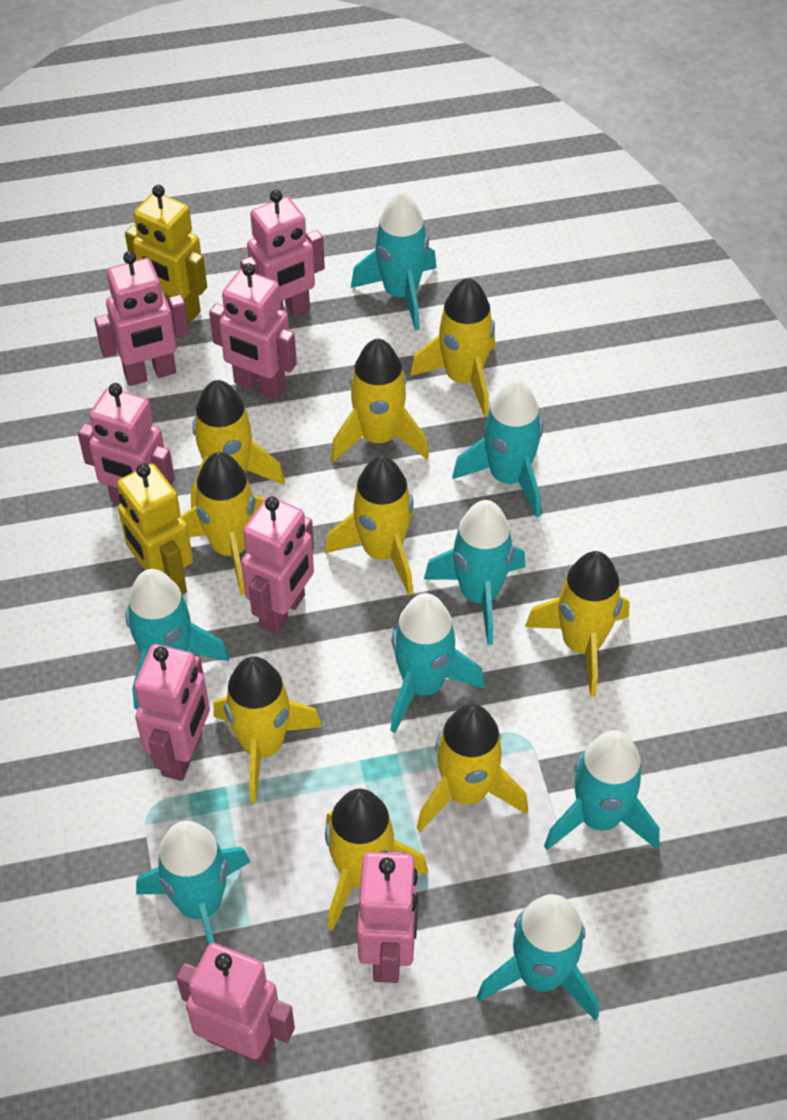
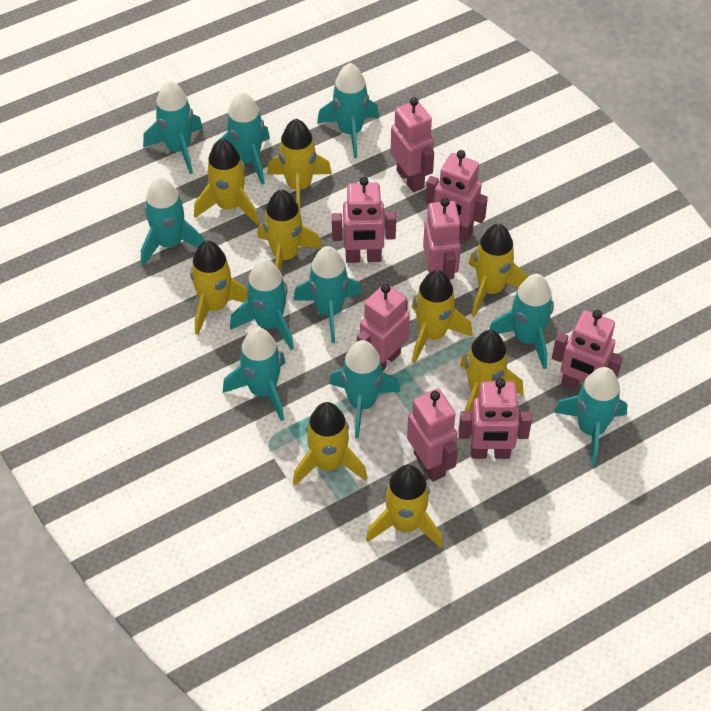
turquoise rocket: [125,569,229,710] [136,821,250,945] [351,191,437,331] [390,593,485,733] [424,500,526,645] [452,379,543,518] [477,894,599,1021] [544,730,660,850] = 8 -> [141,177,204,266] [143,80,203,174] [213,92,270,185] [223,327,286,421] [230,259,294,350] [293,246,362,343] [317,63,379,158] [329,340,400,438] [489,274,554,369] [554,367,628,465] = 10
yellow robot: [117,463,193,595] [125,185,207,322] = 2 -> none = 0

